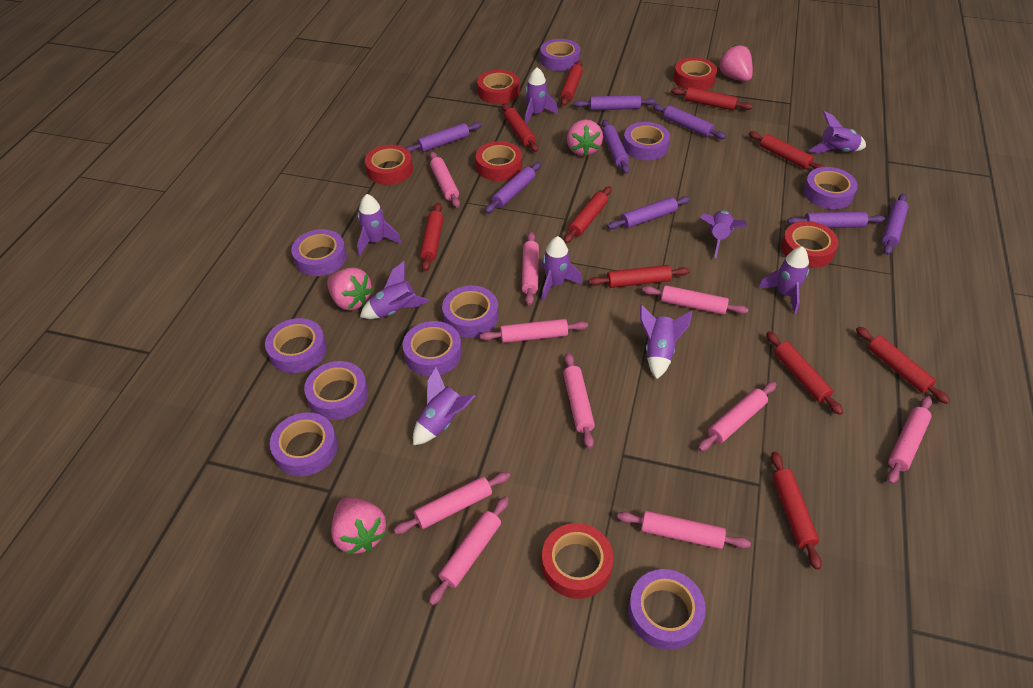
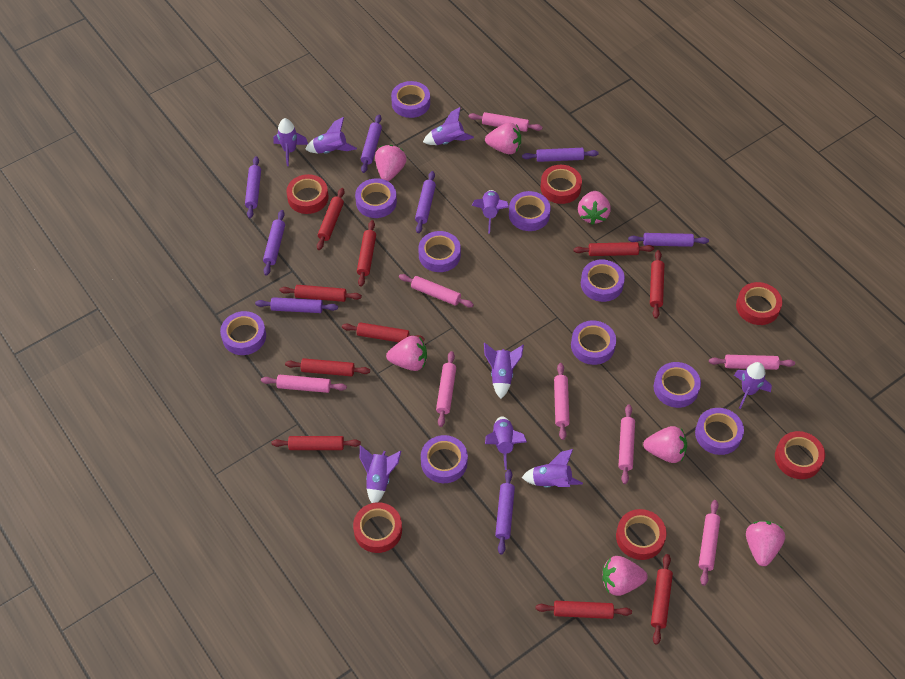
pink rolling pin: [394,472,510,534] [429,497,509,606] [430,151,460,208] [480,319,588,343] [522,232,539,306] [563,353,595,449] [617,511,751,549] [642,285,748,315] [698,382,777,451] [887,396,932,484] = 10 -> [261,375,347,393] [399,274,474,307] [436,351,456,427] [468,112,543,132] [554,363,569,440] [619,404,635,484] [699,500,720,586] [709,355,795,370] = 8
pink strawberry: [327,267,373,311] [331,497,386,555] [567,119,603,157] [718,44,753,82] = 4 -> [375,145,407,181] [386,336,427,371] [485,123,521,154] [578,191,611,225] [602,556,648,596] [643,426,687,463] [746,521,785,566] = 7

